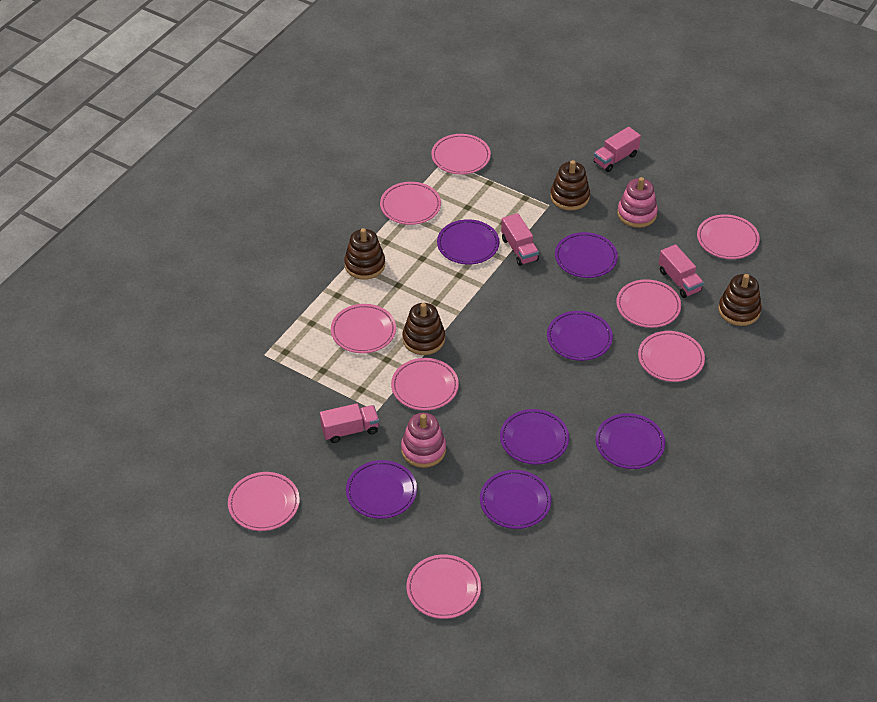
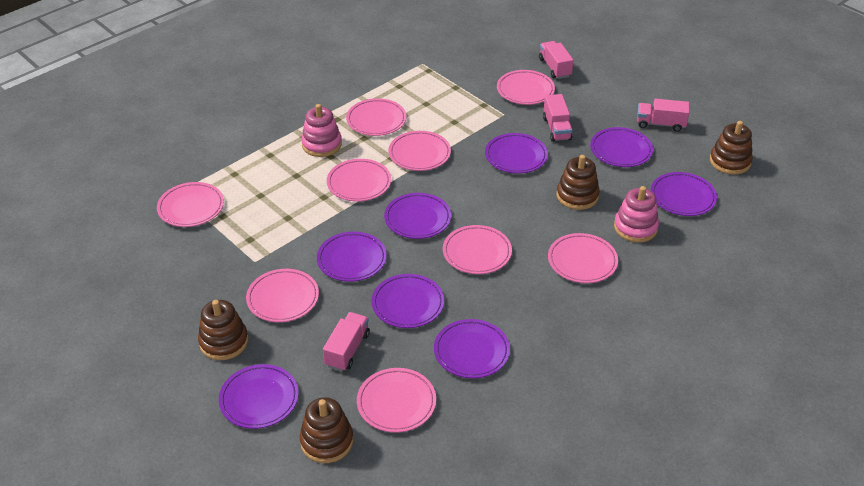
purple plate: [346,460,417,519] [437,219,499,265] [480,470,551,529] [500,409,569,465] [547,311,613,361] [555,232,618,278] [596,413,665,469] = 7 -> [219,364,299,429] [317,232,387,282] [371,274,444,328] [384,193,451,239] [434,319,510,378] [485,133,548,174] [590,127,653,167] [651,172,717,216] = 8

